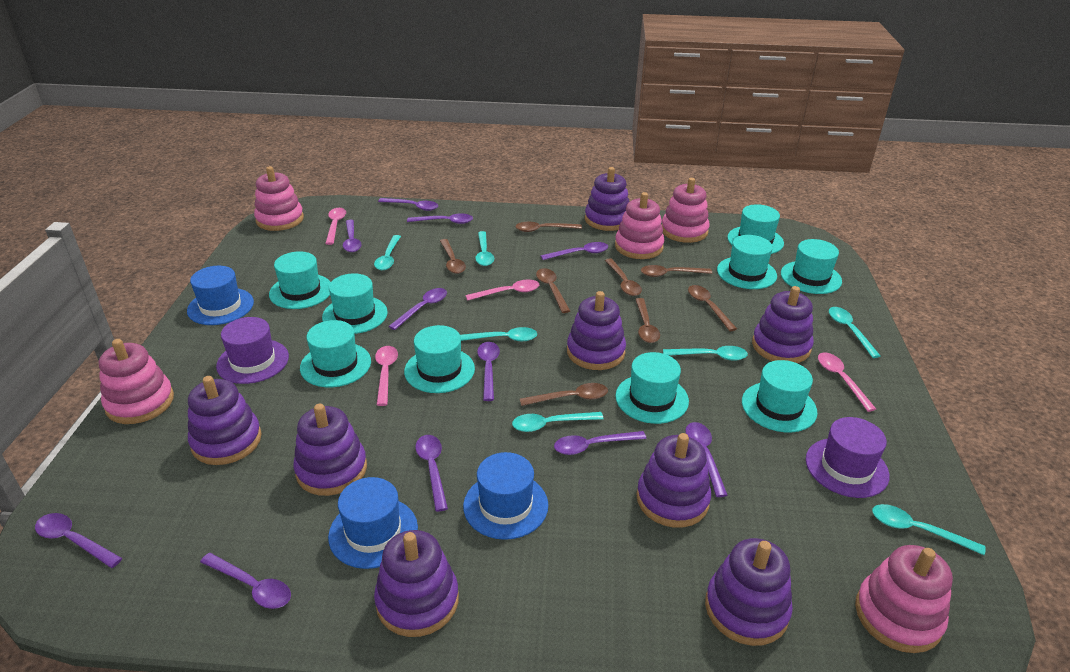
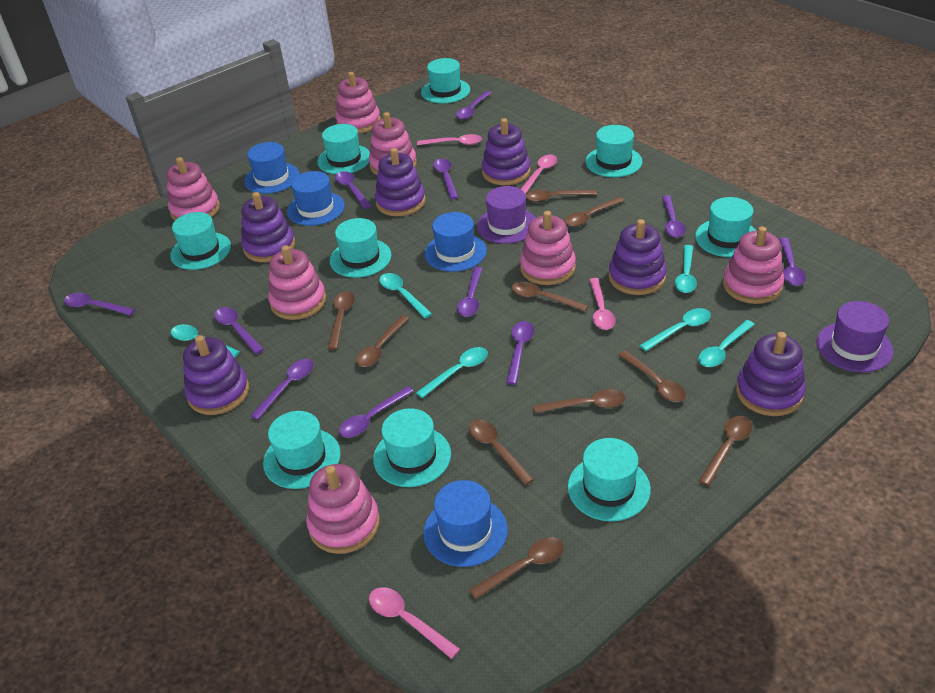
blue hat: [187,266,254,325] [328,477,418,569] [463,452,548,540] = 3 -> [244,142,299,194] [287,171,345,226] [423,480,508,567] [425,212,487,272] = 4
brown spoon: [440,239,466,274] [516,222,582,232] [520,383,608,406] [536,268,570,313] [605,258,642,296] [635,298,660,343] [641,265,712,277] [688,285,737,331] = 8 -> [328,291,355,350] [356,315,409,367] [469,419,534,485] [469,537,564,599] [511,282,588,312] [526,190,597,202] [533,389,625,413] [565,197,625,227] [618,350,686,402] [699,416,752,486] = 10
pink stacking toy: [99,339,174,424] [254,166,304,231] [615,192,664,259] [662,178,710,243] [855,545,953,653] = 5 -> [166,157,220,221] [268,245,326,320] [306,464,380,554] [336,72,381,133] [369,112,417,175] [520,211,576,285] [723,226,784,304] = 7
purple stacking toy: [188,376,262,465] [293,404,367,496] [374,530,459,637] [567,291,626,370] [585,167,630,231] [637,433,711,528] [705,538,793,646] [752,286,814,363] = 8 -> [183,335,249,415] [241,192,295,262] [375,148,426,216] [482,118,531,185] [609,219,667,295] [736,332,806,416] = 6
turquoise spoon: [374,235,401,270] [460,327,537,341] [475,231,494,266] [512,412,604,432] [663,346,748,361] [829,307,880,358] [872,504,986,555] = 7 -> [171,324,240,358] [379,273,432,318] [416,347,488,398] [640,308,711,351] [675,245,697,293] [698,320,755,367] = 6

